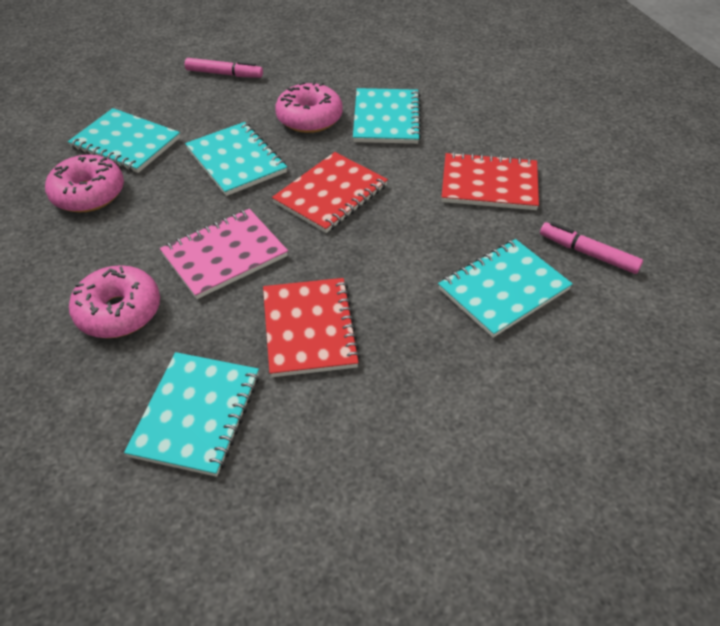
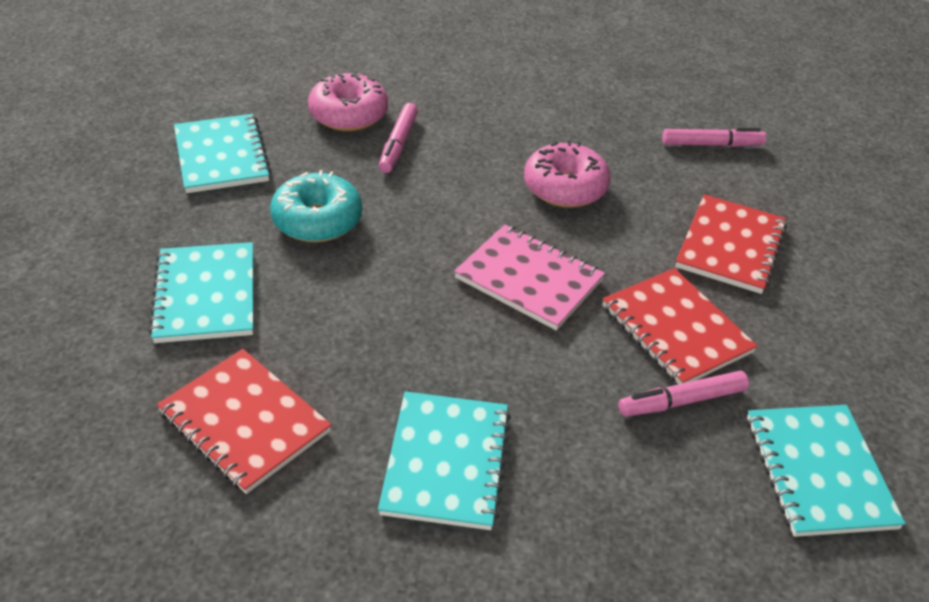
pink donut: [45,154,124,213] [69,265,160,338] [275,81,343,133] = 3 -> [308,72,388,131] [524,140,611,208] = 2
pink marker: [185,58,263,78] [540,222,643,274] = 2 -> [379,103,418,173] [618,371,749,417] [662,128,766,147] = 3
turquoise donut: none = 0 -> [270,170,362,242] = 1
turquoise notebook: [68,108,180,173] [124,352,259,477] [185,122,287,196] [353,88,421,144] [438,239,573,338] = 5 -> [148,242,253,343] [174,114,271,193] [378,391,511,530] [747,405,906,537] = 4

